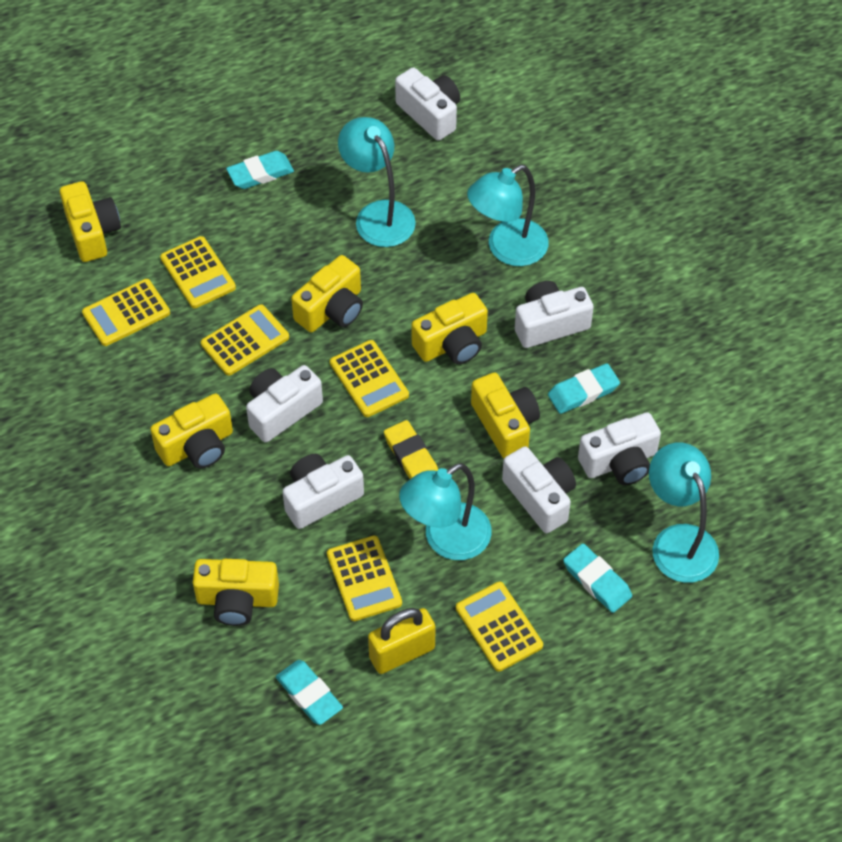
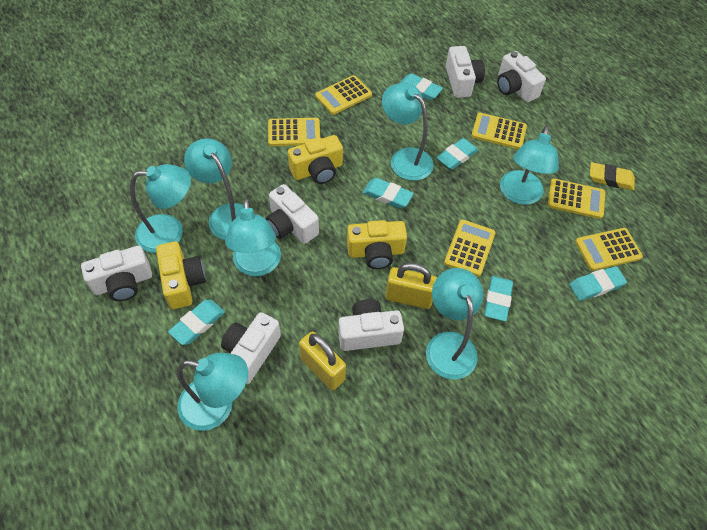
turquoise eraser: [226,151,294,189] [276,660,343,725] [548,363,620,414] [563,544,632,613] = 4 -> [168,300,225,345] [363,178,414,209] [400,73,443,101] [436,138,479,170] [484,276,513,321] [569,266,627,301] = 6
turquoise lamp: [338,117,416,247] [399,463,492,560] [467,165,549,266] [649,443,719,583] = 4 -> [130,164,191,253] [177,353,248,431] [184,138,244,240] [225,198,281,276] [382,83,434,181] [426,268,484,379] [500,126,559,205] = 7
yellow camera: [60,181,121,262] [150,394,233,469] [193,559,279,626] [291,255,363,332] [412,293,488,364] [471,373,540,458] = 6 -> [156,241,206,309] [288,135,343,184] [347,220,407,269] = 3
yellow padlock: [368,608,436,674] = 1 -> [299,331,346,391] [385,263,437,309] = 2

